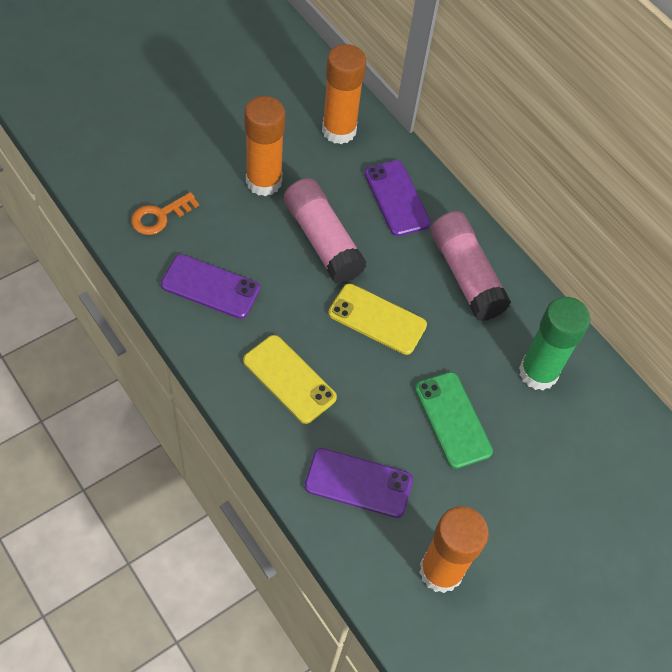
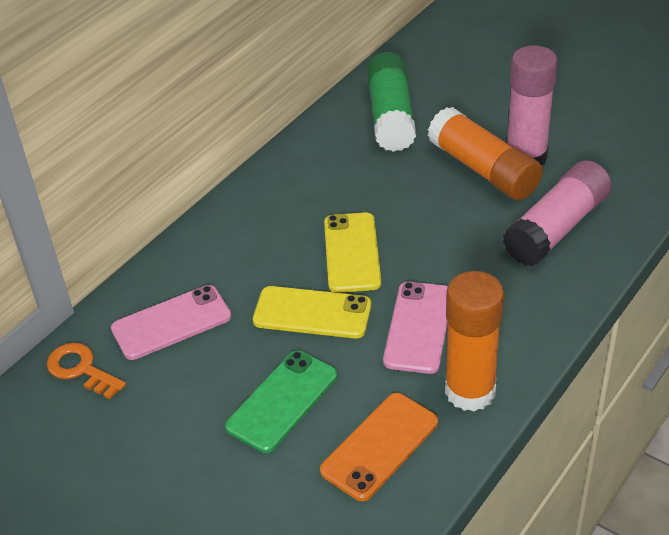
orange glue stick: [244,96,285,196] [322,44,366,144] [419,506,489,593] = 3 -> [427,107,543,200] [445,271,504,411] = 2
orange phone: none = 0 -> [320,393,438,501] = 1
pink phone: none = 0 -> [111,285,231,360] [383,282,448,374] = 2
purple phone: [161,254,260,319] [305,448,413,518] [364,160,431,236] = 3 -> none = 0

